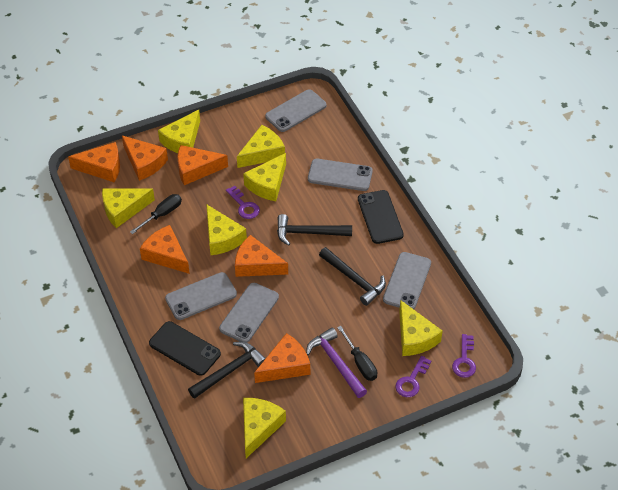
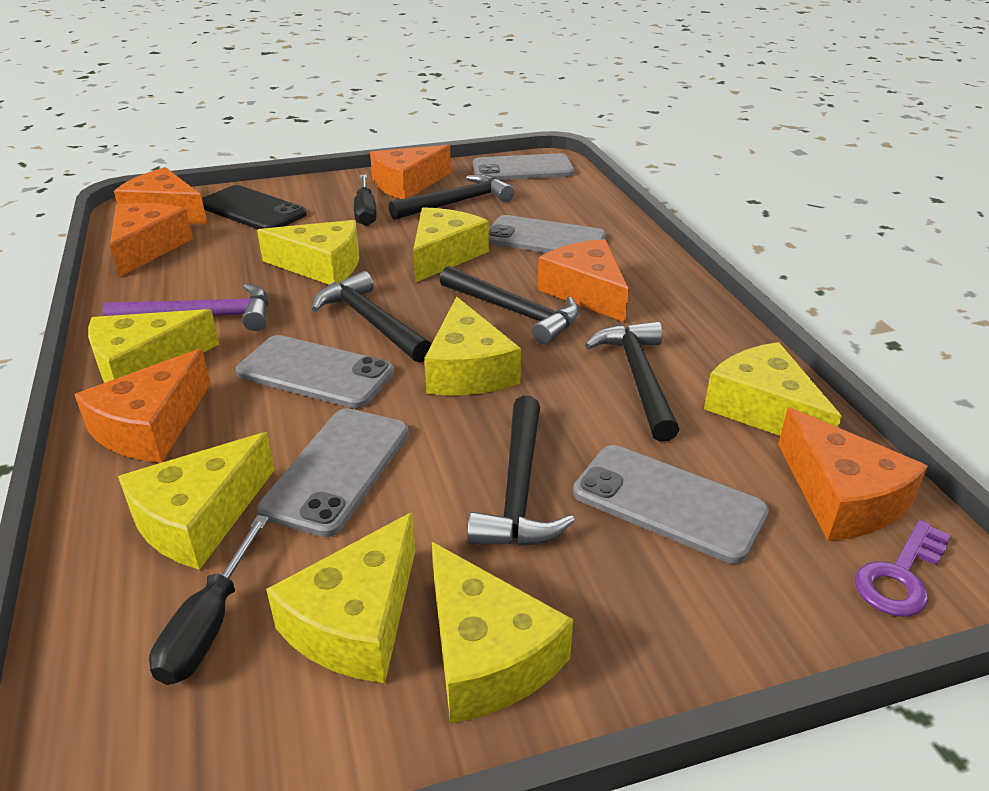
black hammer: [188,342,266,399] [277,214,352,246] [319,247,386,306] = 3 -> [312,271,432,363] [389,174,514,220] [440,266,579,345] [467,396,575,546] [585,321,679,442] = 5
black phone: [149,321,221,376] [358,190,404,244] = 2 -> [202,185,307,229] = 1
purple key: [226,186,260,219] [395,356,431,397] [452,334,476,378] = 3 -> [855,520,951,617] = 1
yellow cheese: [102,189,155,228] [158,110,200,153] [206,204,247,255] [237,125,285,168] [243,153,286,201] [243,398,286,458] [399,300,443,356] = 7 -> [88,309,219,383] [118,432,275,570] [257,220,359,285] [266,512,415,683] [413,207,489,283] [424,297,521,395] [432,542,573,723] [704,342,842,436] = 8

